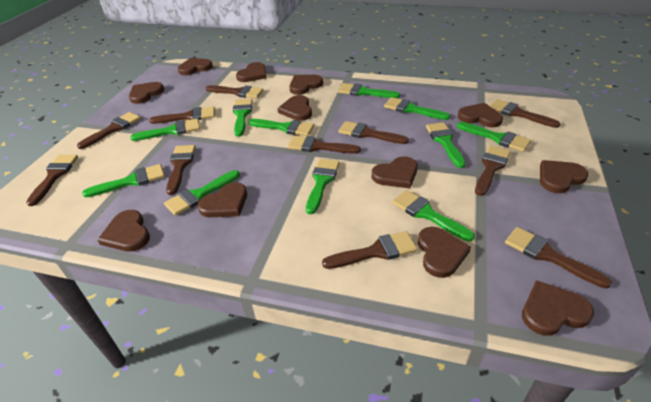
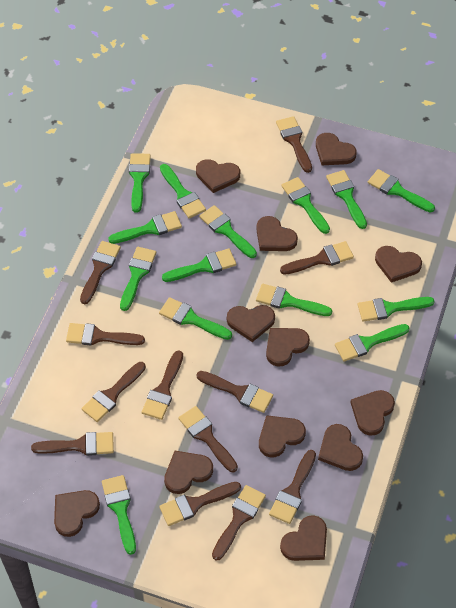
brown brush: [26,155,78,206] [77,112,141,149] [149,106,215,124] [166,145,196,195] [206,85,263,98] [288,136,361,154] [322,231,417,269] [338,121,409,144] [475,145,511,196] [490,99,560,128] [505,227,612,288] = 11 -> [31,432,114,456] [66,323,145,346] [80,241,121,304] [81,362,146,422] [142,350,183,420] [159,482,241,526] [178,406,238,472] [196,371,273,413] [212,485,266,561] [269,450,316,524] [276,116,312,173] [280,241,354,275] = 12
green brush: [82,164,165,197] [130,118,200,141] [164,170,240,216] [233,99,253,137] [248,119,314,136] [306,159,340,214] [338,83,400,98] [384,97,450,120] [392,190,475,242] [426,122,466,168] [457,122,531,152] = 11 -> [102,475,136,555] [108,211,182,244] [120,247,156,311] [129,153,151,212] [159,297,232,340] [160,164,206,218] [162,248,237,282] [199,205,257,258] [256,284,332,316] [281,177,330,234] [326,170,367,229] [335,324,410,362] [358,297,435,322] [368,169,435,212] = 14

